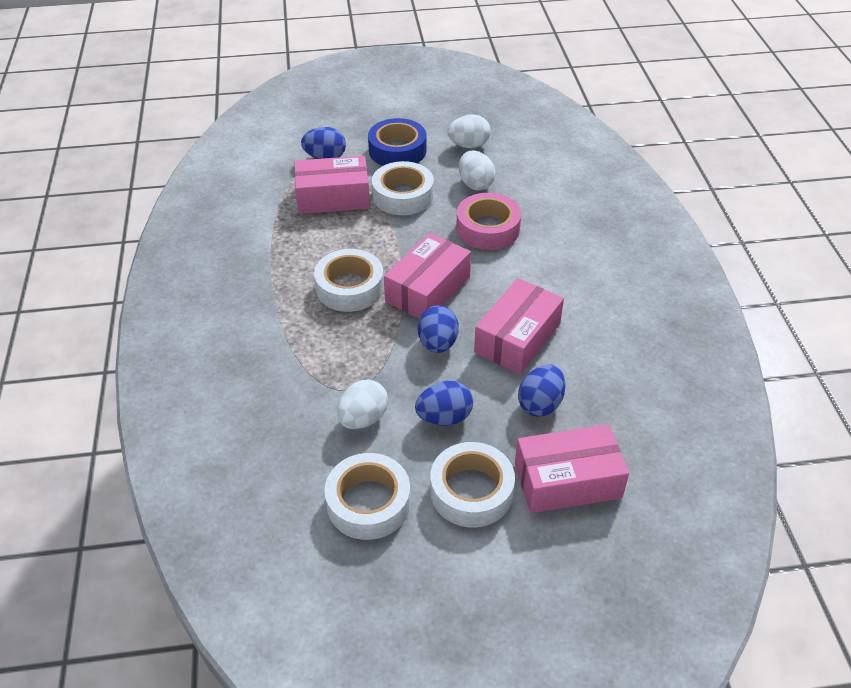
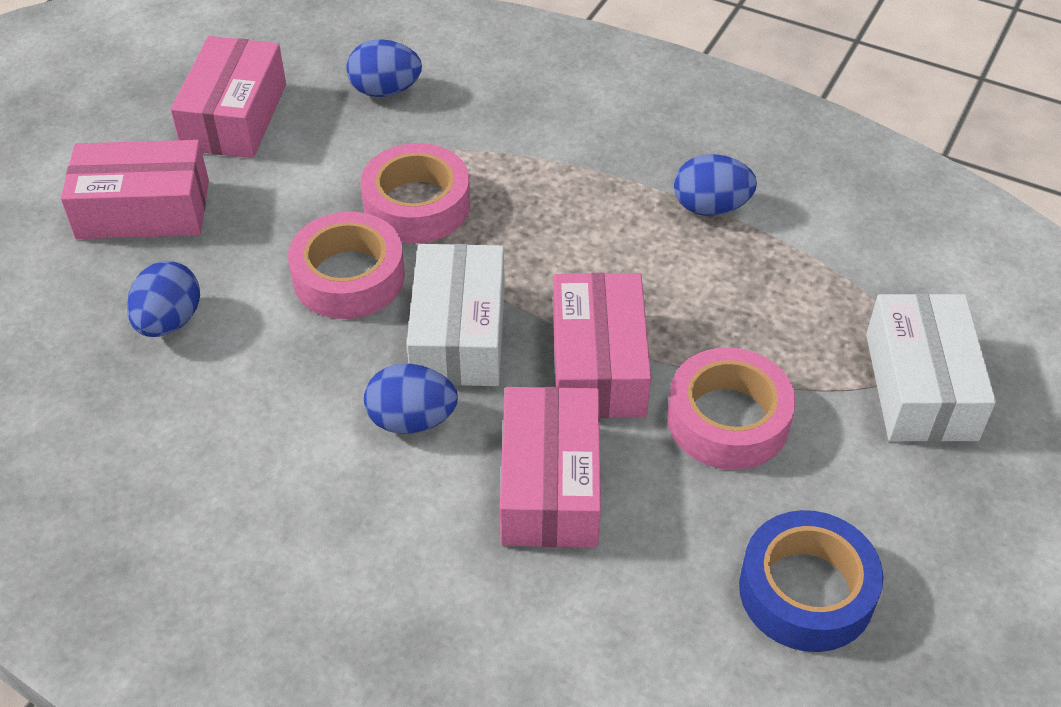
pink tape: [456,193,521,250] = 1 -> [288,212,405,319] [360,143,470,243] [667,347,796,470] = 3
white box: none = 0 -> [407,244,505,386] [866,293,996,442] = 2
white egg: [337,380,388,429] [447,114,491,148] [459,150,495,191] = 3 -> none = 0
white tape: [314,249,384,312] [325,453,411,540] [372,161,434,215] [430,442,515,527] = 4 -> none = 0

